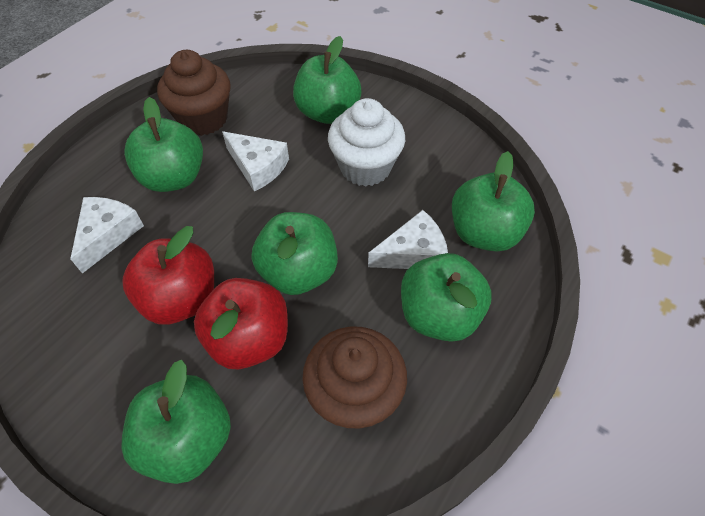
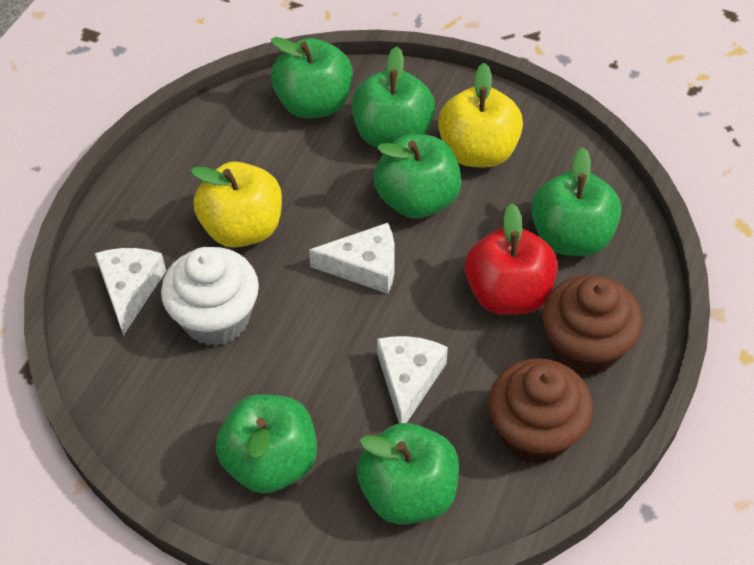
red apple: [122,226,214,325] [194,278,288,369] = 2 -> [465,203,557,315] = 1
yellow apple: none = 0 -> [190,162,282,248] [438,63,523,168] = 2

